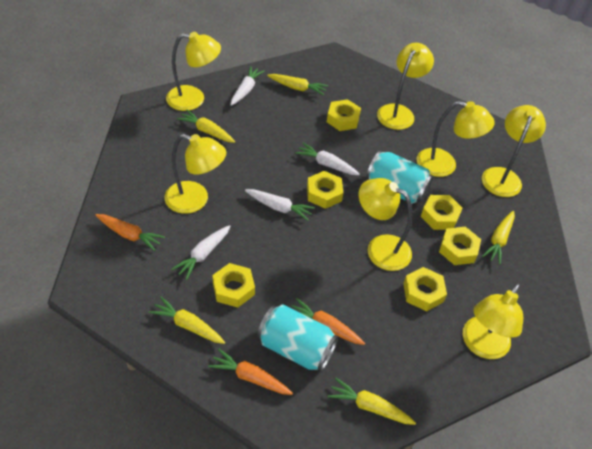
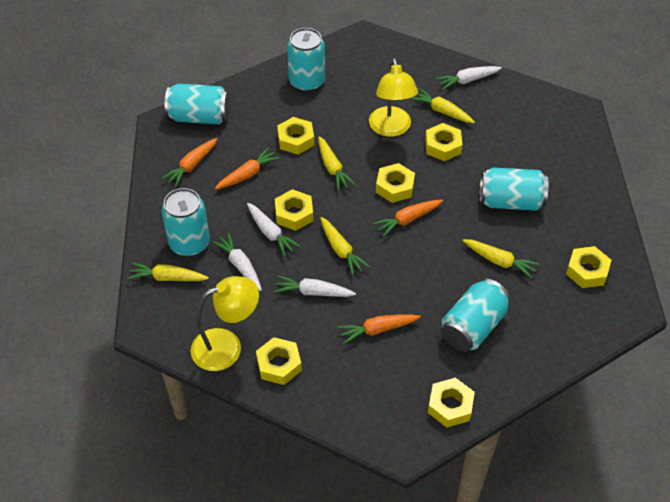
orange carrot: [96,214,165,251] [208,349,293,395] [291,298,365,345] = 3 -> [161,138,217,187] [215,147,280,189] [338,315,421,344] [373,200,443,237] = 4
turquoise can: [257,305,338,371] [366,151,433,204] = 2 -> [162,188,210,257] [165,84,230,125] [287,28,325,92] [441,279,511,352] [480,167,548,211] = 5
yellow lamp: [165,134,226,214] [166,32,221,111] [359,178,412,271] [377,43,434,130] [417,101,495,177] [463,283,523,359] [482,105,546,197] = 7 -> [191,276,259,371] [369,58,418,137] = 2
yellow nut: [212,263,255,308] [307,171,343,209] [327,99,361,131] [403,267,447,311] [421,195,462,230] [439,227,481,265] = 6 -> [256,337,302,385] [275,189,313,231] [277,117,314,155] [376,163,415,203] [425,123,462,161] [428,378,475,427] [566,246,611,288] = 7

